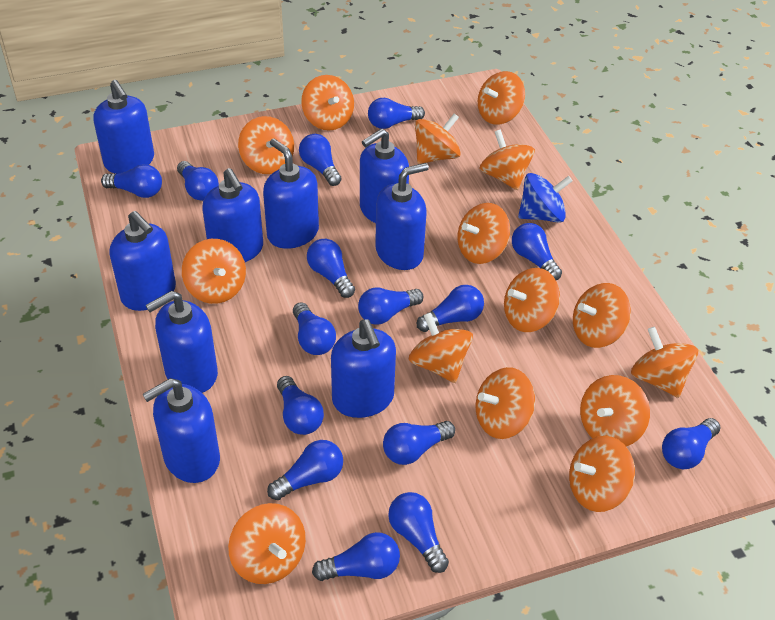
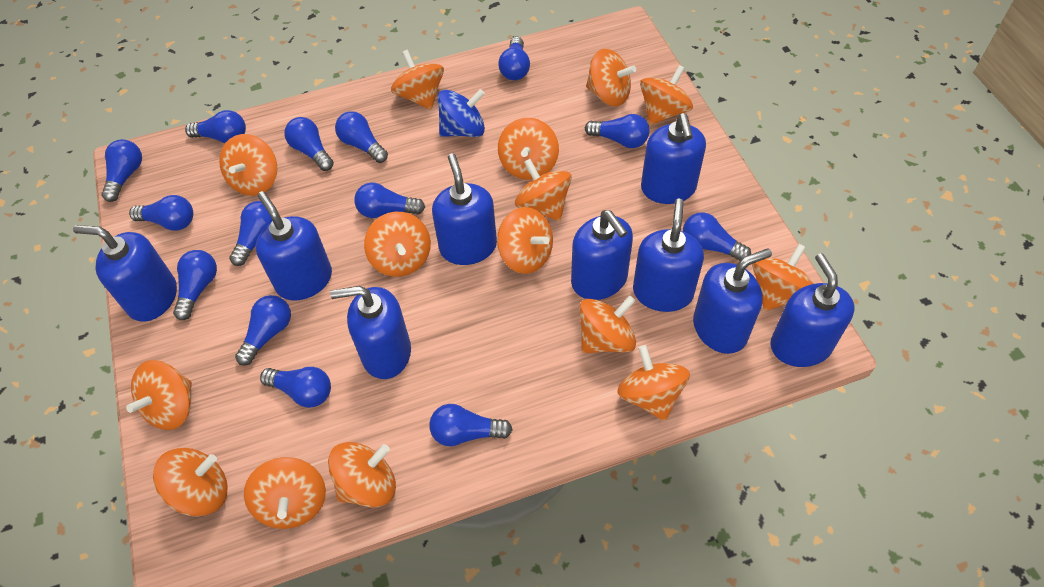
blue light bulb: [101,164,162,198] [177,161,219,201] [267,440,343,500] [277,376,324,435] [293,302,336,355] [299,134,342,186] [307,239,355,298] [312,532,400,581] [358,287,424,325] [368,98,425,129] [383,421,455,465] [388,492,449,573] [417,285,484,332] [512,223,562,280] [662,418,720,469] = 15 -> [101,139,142,202] [129,195,193,231] [173,250,217,320] [185,110,246,143] [229,201,273,266] [235,295,291,365] [260,367,331,408] [284,117,334,171] [335,111,388,163] [354,182,425,218] [429,404,513,446] [498,37,530,80] [585,114,650,148] [683,212,751,261] = 14

